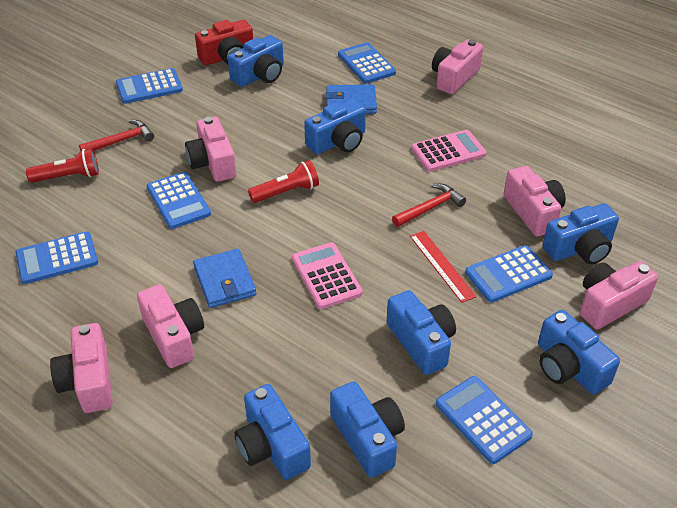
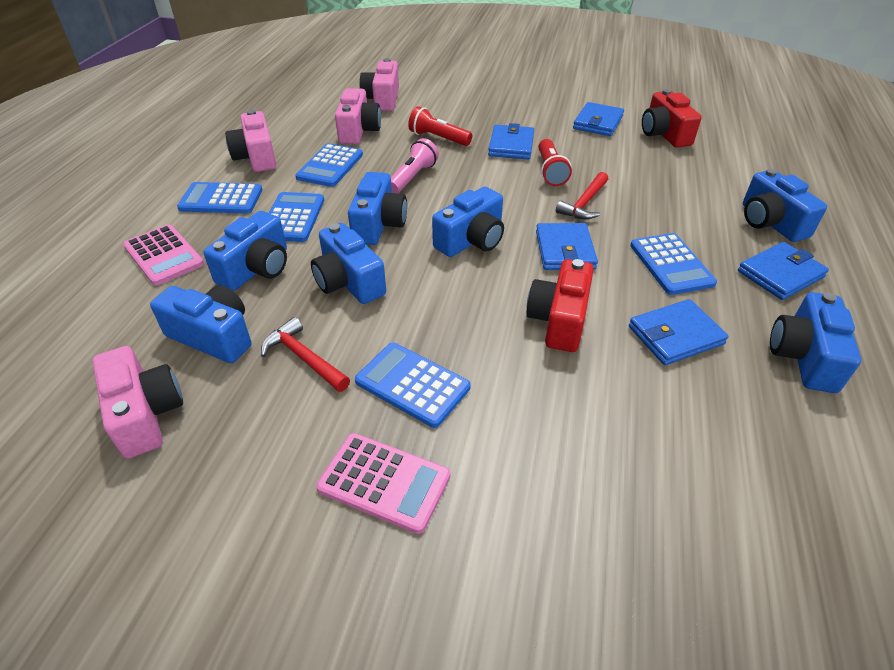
blue calculator: [15,231,98,284] [116,68,183,104] [147,172,211,229] [338,42,396,84] [436,376,533,464] [465,245,553,302] = 6 -> [177,182,263,214] [269,192,324,242] [295,143,363,187] [355,343,471,428] [630,233,717,295] = 5
blue wallet: [193,249,256,308] [325,84,377,114] = 2 -> [488,123,534,159] [536,223,598,270] [573,102,624,136] [629,299,729,365] [738,242,829,300] = 5
pink camera: [50,323,113,413] [137,284,204,368] [185,117,236,182] [432,39,483,94] [504,166,566,237] [580,261,658,329] = 6 -> [92,346,183,459] [225,110,276,172] [335,88,381,144] [360,58,399,111] = 4
pink flashlight: none = 0 -> [391,138,439,194] = 1
red camera: [195,20,253,65] = 1 -> [526,259,594,352] [642,89,702,148] = 2
red ruler: [410,231,477,303] = 1 -> none = 0

